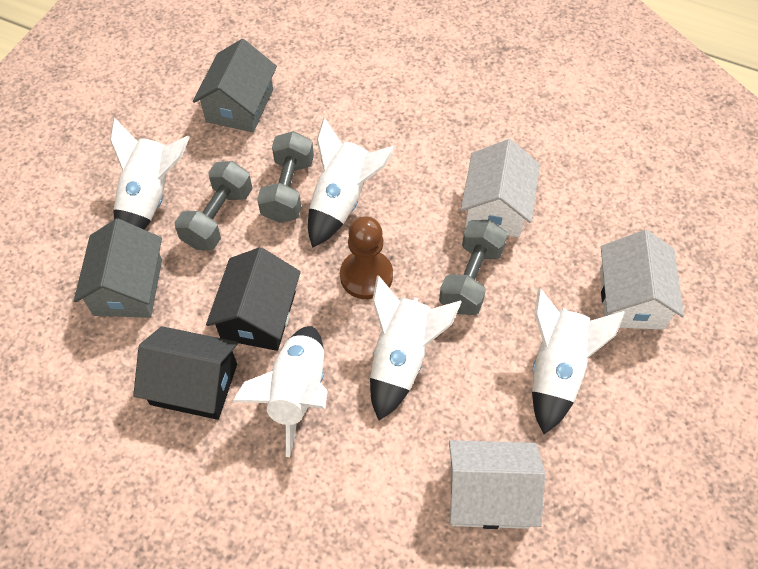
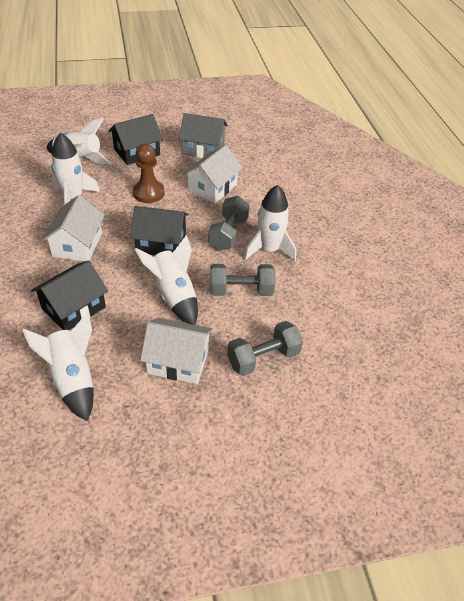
black house: [133,326,238,420] [206,247,301,351] = 2 -> [31,260,108,330] [108,114,163,165] [130,206,189,255] = 3
grey house: [74,218,162,318] [193,39,277,133] = 2 -> [179,113,228,158] = 1

